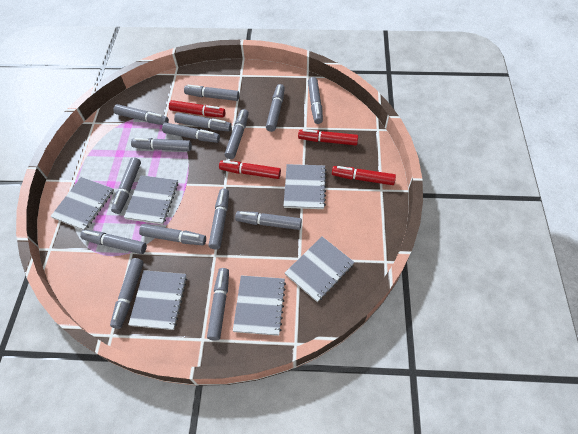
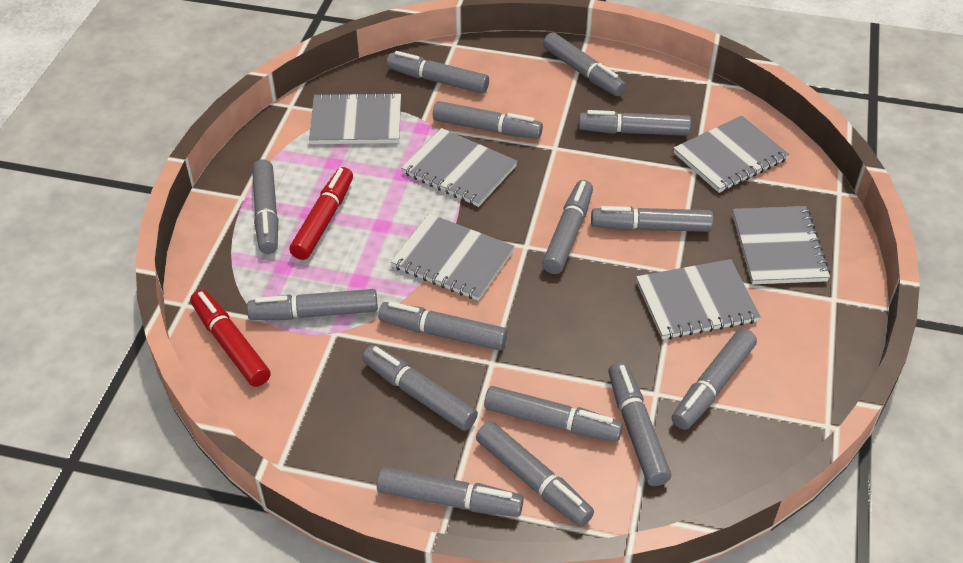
red marker: [169,100,225,117] [219,160,281,179] [298,129,358,145] [332,166,396,185] = 4 -> [190,290,270,387] [289,167,353,260] = 2

